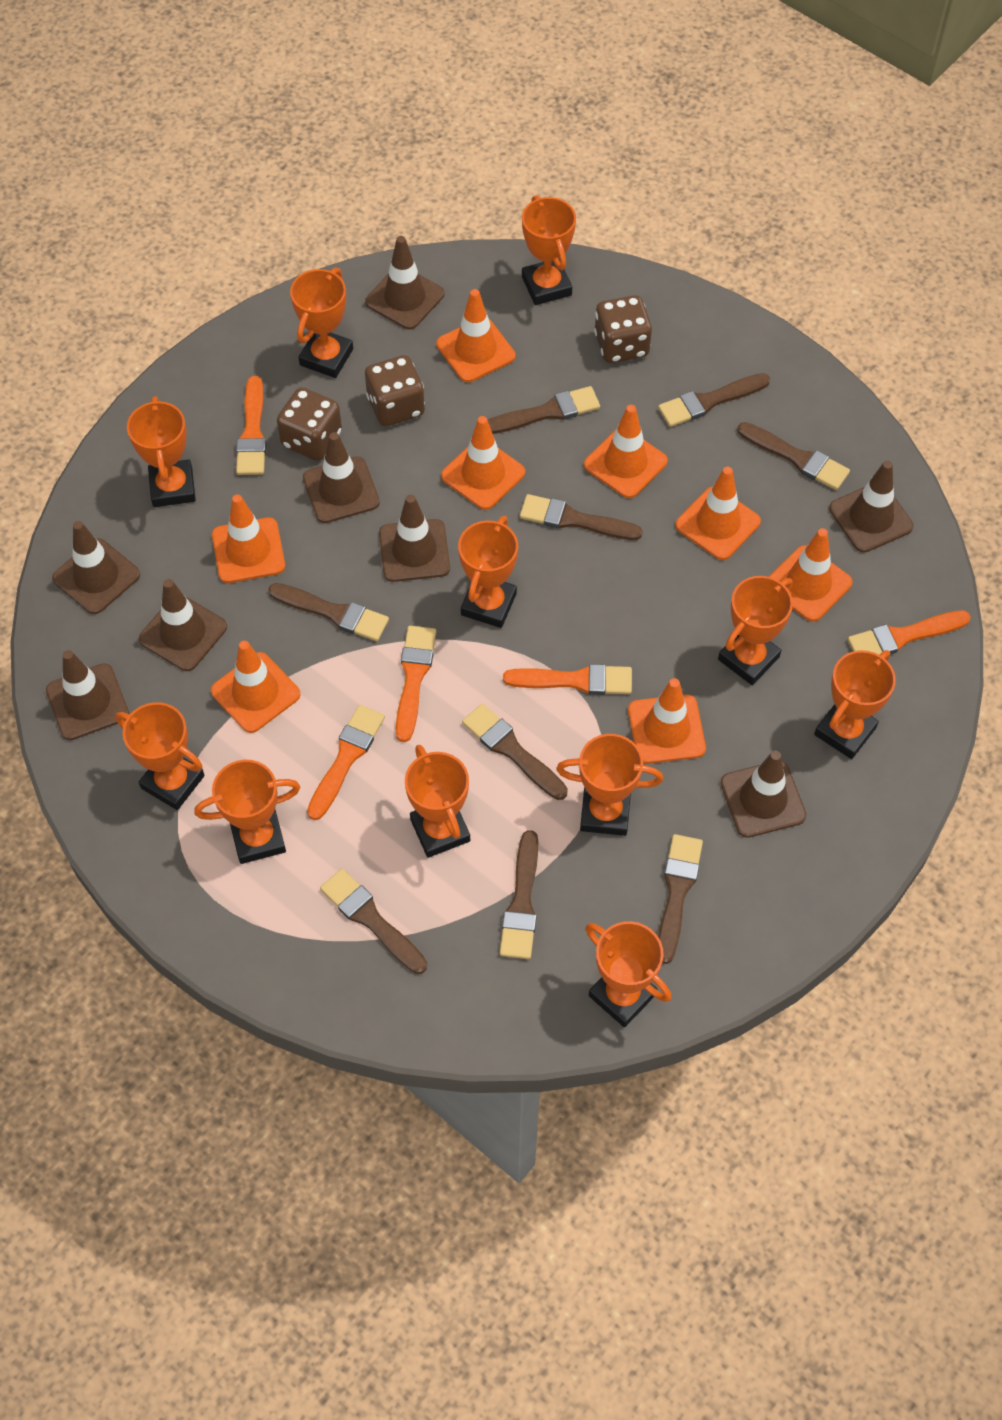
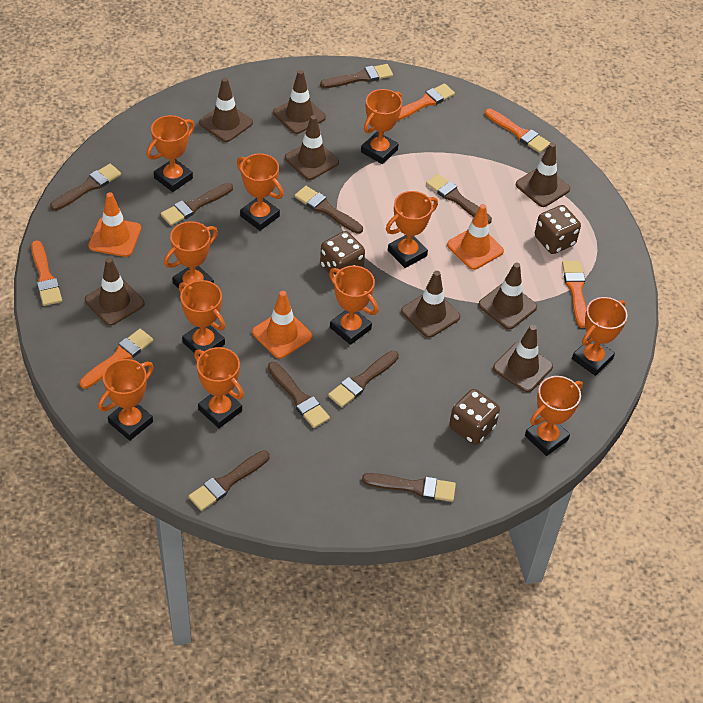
orange traffic cone: [211,641,301,733] [212,494,285,583] [436,289,515,382] [441,416,525,510] [584,405,668,498] [628,678,706,764] [675,467,761,560] [769,528,853,622] = 8 -> [88,192,141,257] [252,291,312,359] [447,204,504,270] = 3

